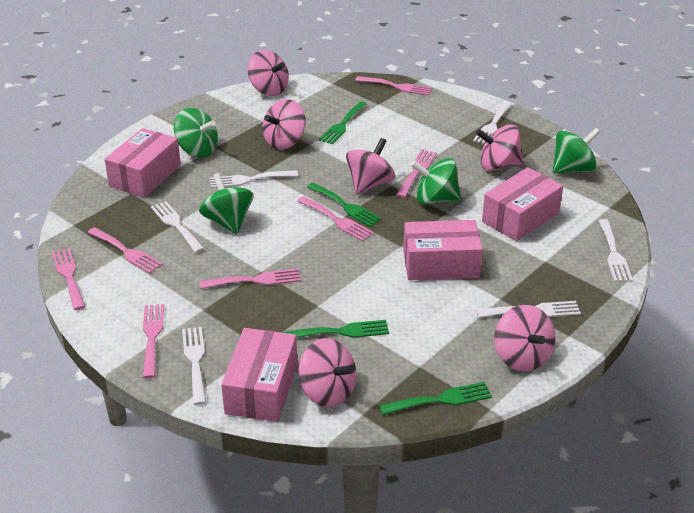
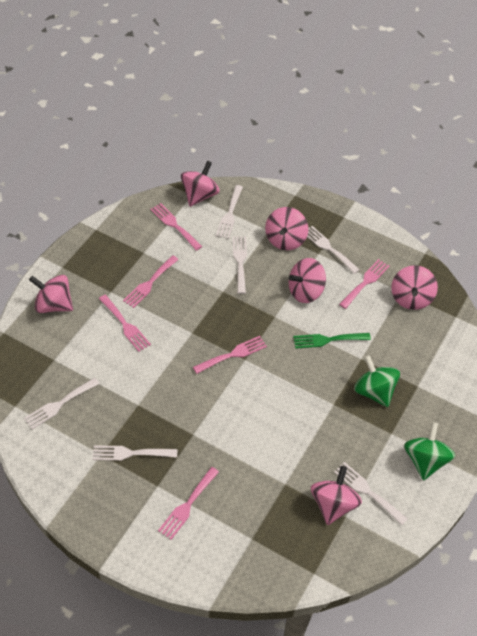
green fork: [283,320,389,338] [307,182,382,227] [319,101,367,144] [379,382,492,415] = 4 -> [293,333,371,349] = 1
green spinning top: [174,108,218,157] [199,173,253,234] [411,158,461,205] [552,128,600,174] = 4 -> [354,355,400,407] [404,422,455,481] = 2
pink box: [104,128,181,197] [221,328,297,422] [403,220,483,280] [482,167,563,241] = 4 -> none = 0
pink fork: [52,248,85,310] [88,227,163,274] [143,304,164,378] [200,268,301,289] [297,196,374,241] [355,76,432,96] [396,149,437,198] = 7 -> [99,295,151,352] [123,255,179,308] [150,203,202,251] [158,467,219,540] [193,336,267,374] [339,259,389,309] = 6

